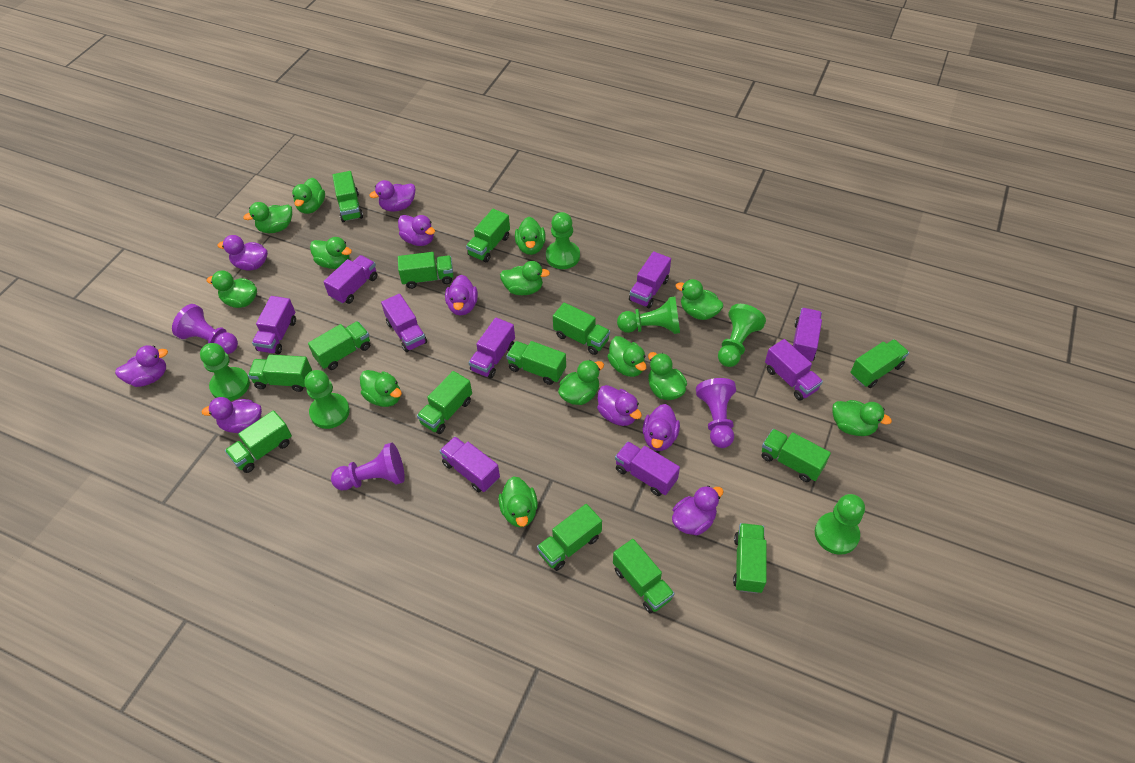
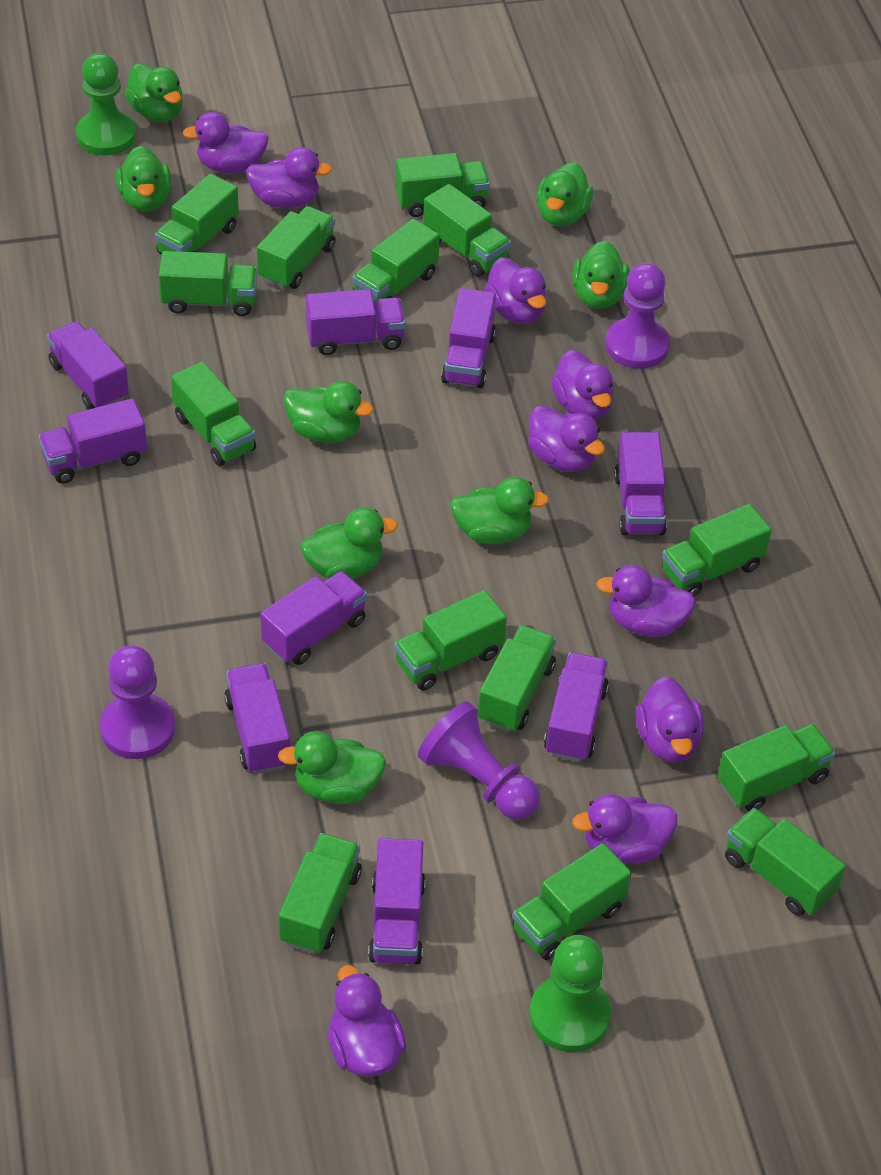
green duck: [207,271,257,308] [243,202,292,233] [292,178,325,214] [310,237,352,269] [360,370,402,407] [498,476,538,527] [500,261,550,295] [515,217,546,255] [558,360,604,405] [607,336,647,377] [648,352,687,400] [676,279,723,320] [832,400,892,436] = 13 -> [116,146,172,211] [125,63,183,122] [278,731,386,804] [284,381,374,443] [301,508,398,579] [450,477,549,544] [536,162,593,226] [572,241,629,309] = 8
green pawn: [200,343,250,401] [304,370,350,429] [546,212,580,269] [617,296,680,334] [718,304,766,367] [815,494,865,555] = 6 -> [76,53,136,155] [529,935,611,1052] = 2

